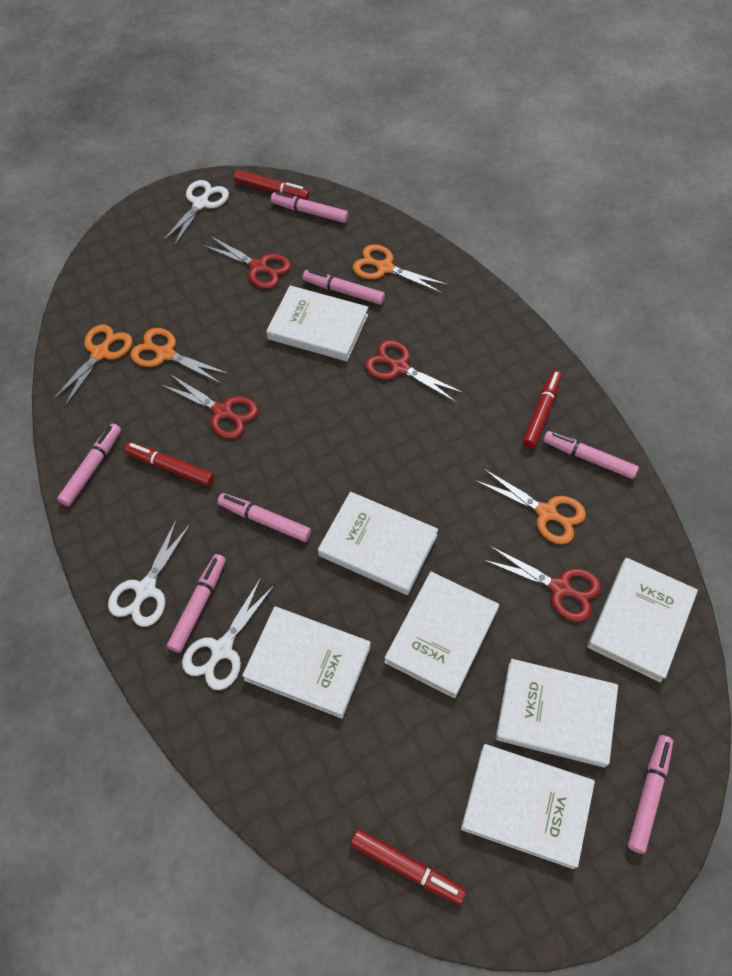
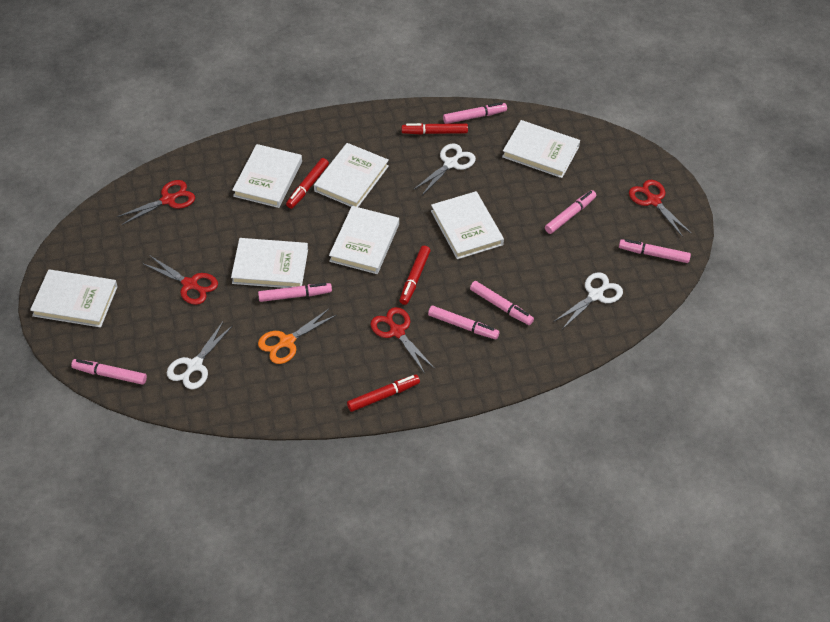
orange scissors: [52,324,133,406] [130,328,229,384] [353,244,448,293] [476,469,586,544] = 4 -> [258,308,337,364] = 1

